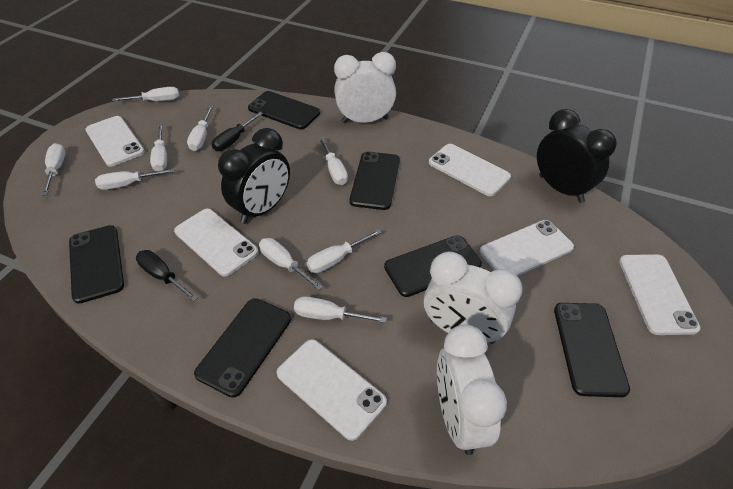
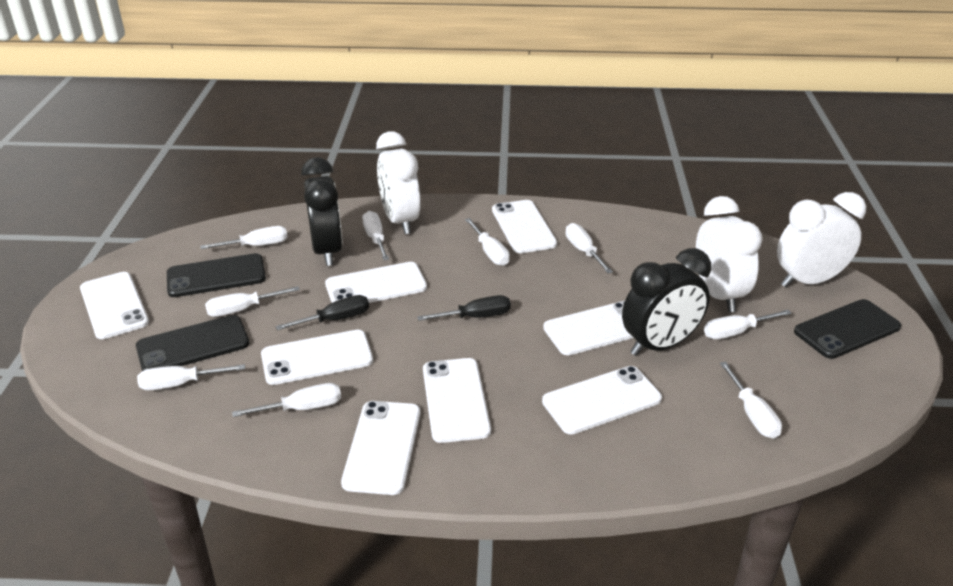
black phone: [69,225,124,304] [194,298,291,398] [248,91,320,129] [350,151,400,210] [384,235,482,297] [554,303,630,397] = 6 -> [136,315,249,371] [167,253,266,297] [794,299,901,359] = 3
white phone: [85,116,145,167] [174,209,259,276] [277,339,387,441] [429,144,511,196] [480,220,574,276] [619,254,700,335] = 6 -> [80,272,149,339] [261,330,373,385] [325,262,427,303] [341,401,421,495] [423,358,491,443] [492,200,557,253] [542,366,662,434] [543,300,633,355] = 8

